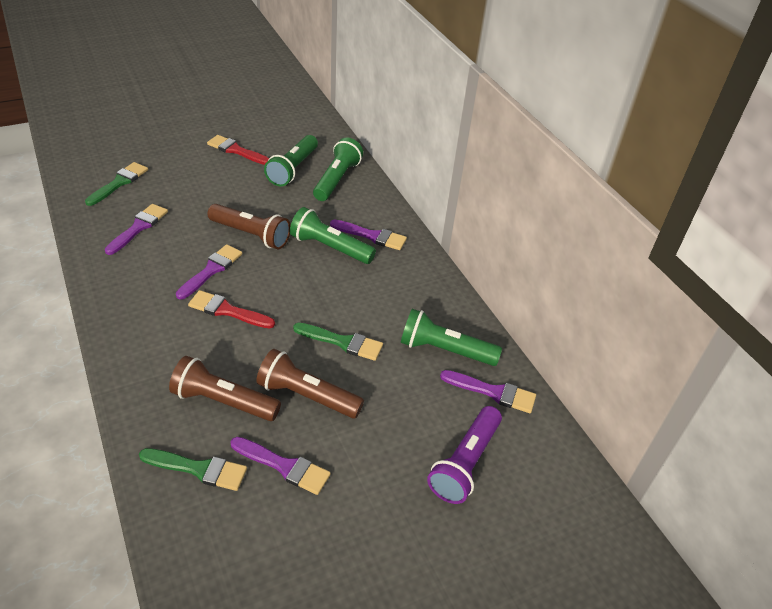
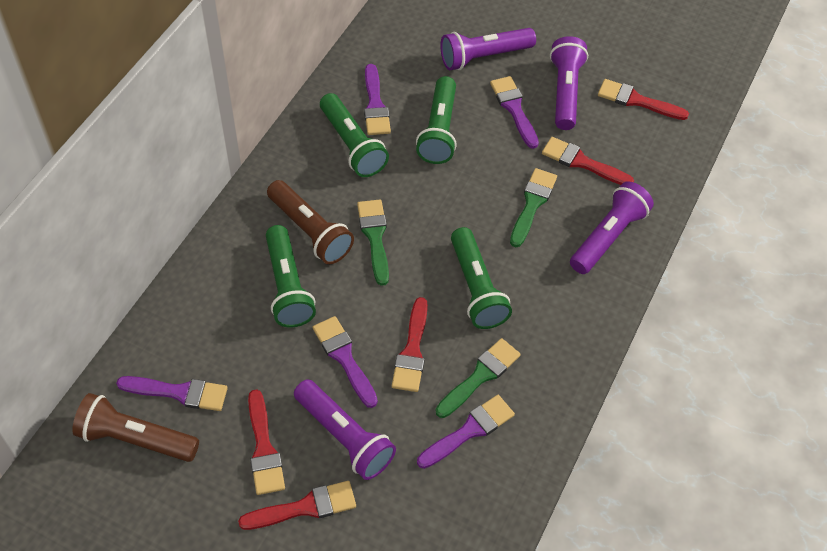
brown flashlight: [169,356,281,421] [207,204,291,249] [256,349,364,418] = 3 -> [72,393,199,462] [267,180,354,264] = 2
purple flashlight: [427,406,502,504] = 1 -> [294,379,396,480] [440,28,536,70] [550,36,588,130] [570,181,654,274] = 4
red brush: [188,290,275,328] [207,135,269,165] = 2 -> [238,481,356,530] [248,389,285,495] [392,297,428,392] [542,137,634,185] [598,79,689,120] = 5

